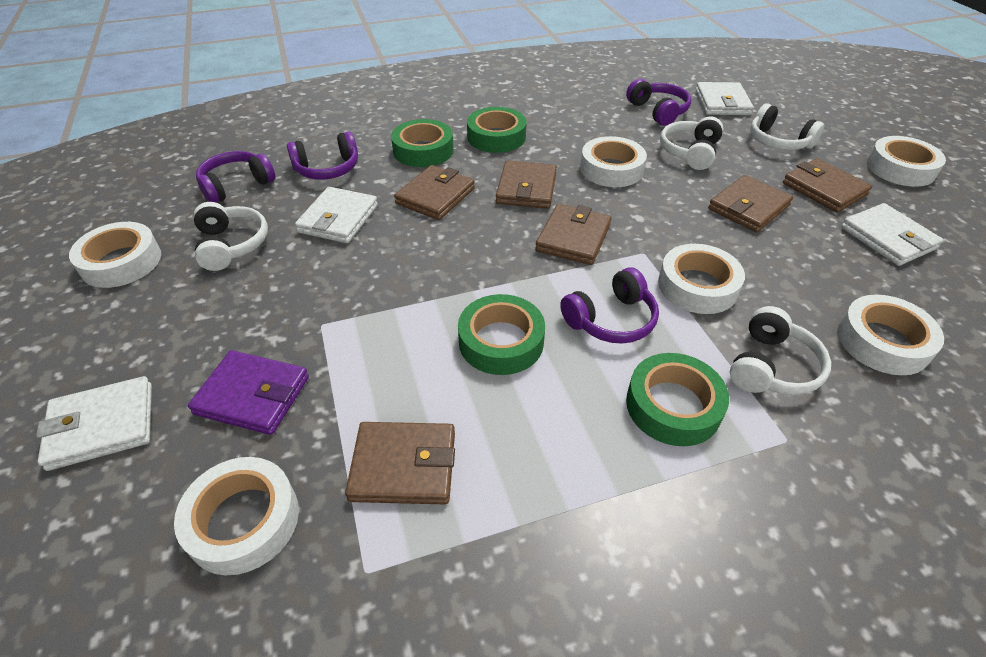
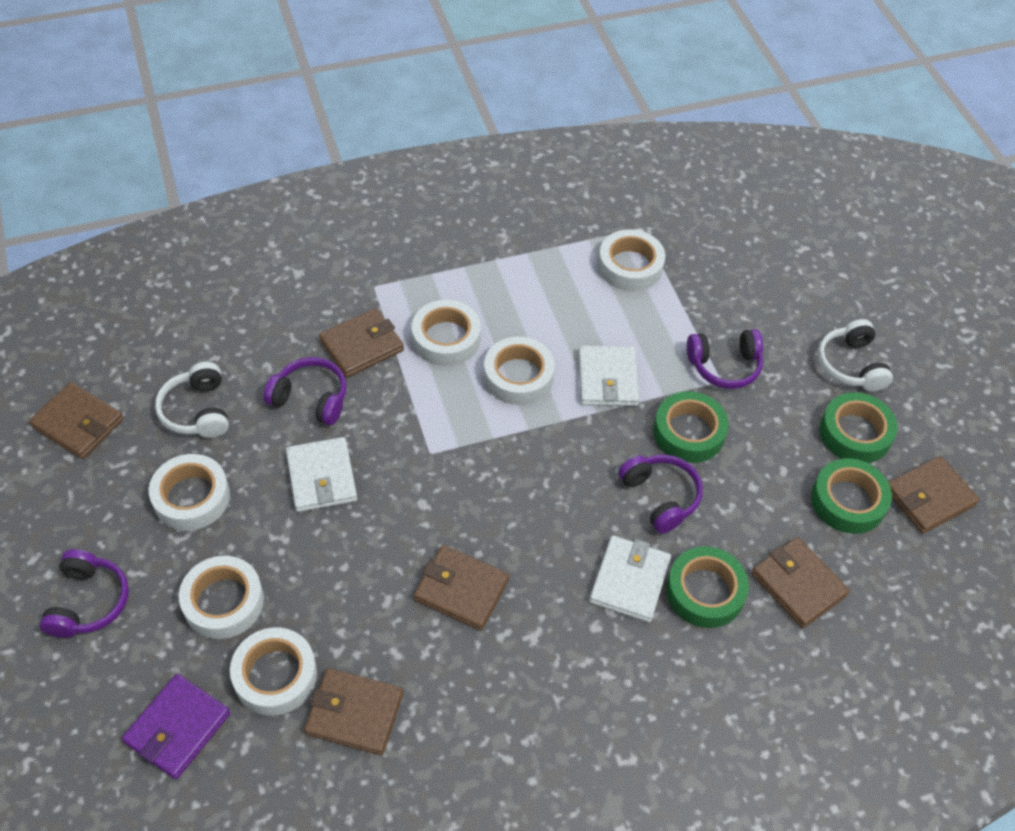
white headphones: [194,202,268,271] [660,116,723,170] [730,306,831,395] [750,103,824,150] = 4 -> [155,362,229,438] [818,319,893,392] = 2
white wallet: [36,376,152,471] [295,187,378,243] [695,82,754,115] [841,203,943,266] = 4 -> [286,437,357,512] [578,346,639,406] [589,536,671,622] = 3

